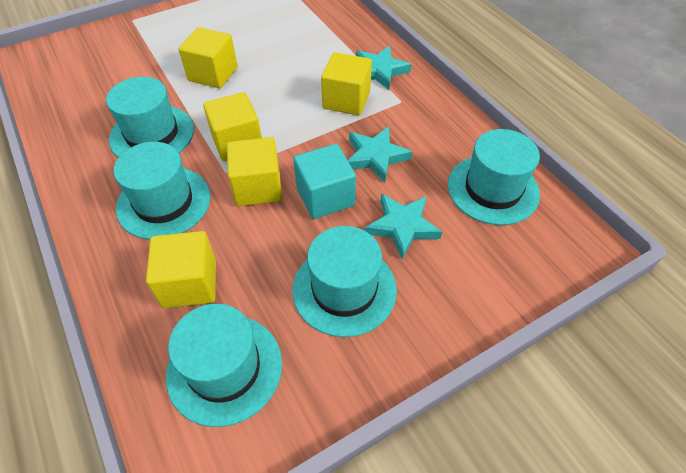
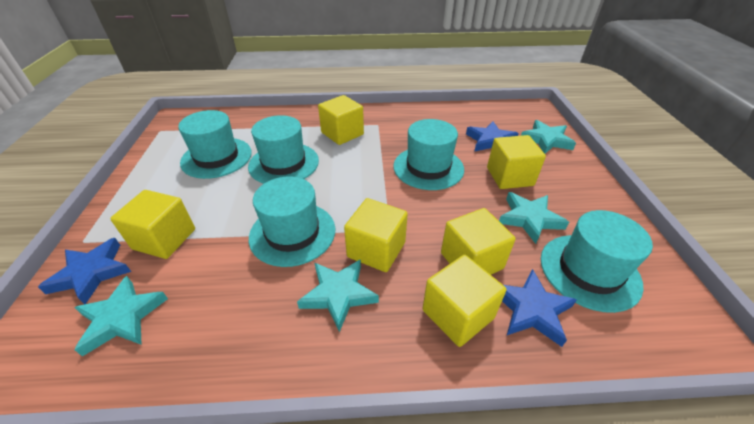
blue star: none = 0 -> [38,238,131,304] [466,121,519,152] [502,269,577,347] = 3
turquoise cube: [293,144,356,219] = 1 -> none = 0
turquoise star: [348,126,412,182] [356,46,411,90] [365,194,442,259] = 3 -> [74,276,168,357] [297,259,379,332] [499,192,569,244] [521,120,576,154] = 4
yellow cube: [146,231,216,308] [178,27,238,88] [203,92,262,161] [227,137,282,206] [321,52,372,115] = 5 -> [110,190,195,259] [318,95,364,145] [344,198,408,272] [422,255,506,347] [441,208,516,275] [487,135,546,189] = 6

